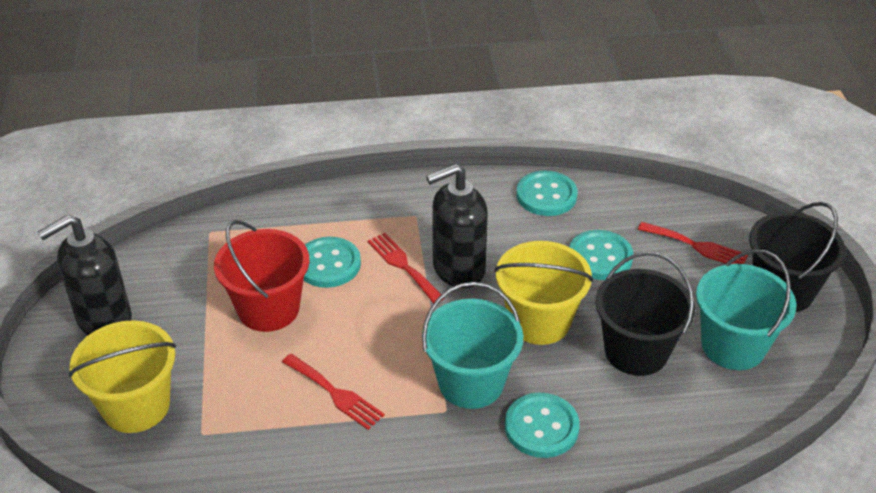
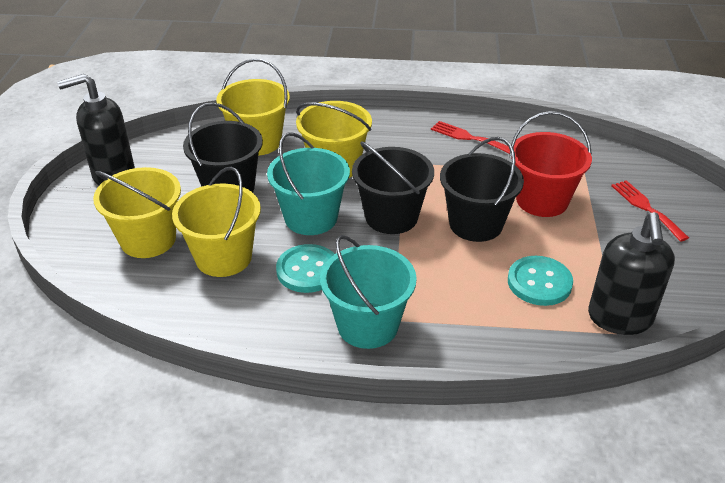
black bucket: [595,252,695,376] [749,202,845,312] = 2 -> [183,102,263,192] [352,141,434,234] [440,137,524,242] = 3
red fork: [282,354,385,430] [368,233,444,304] [638,222,748,264] = 3 -> [431,121,510,154] [611,180,689,242] = 2
turquoise button: [304,237,361,288] [505,393,580,458] [516,171,577,216] [569,230,633,280] = 4 -> [276,244,335,293] [508,256,573,306] = 2
yellow bucket: [69,320,176,433] [494,241,593,345] = 2 -> [93,167,181,258] [172,167,261,277] [216,58,290,156] [296,101,372,178] = 4

